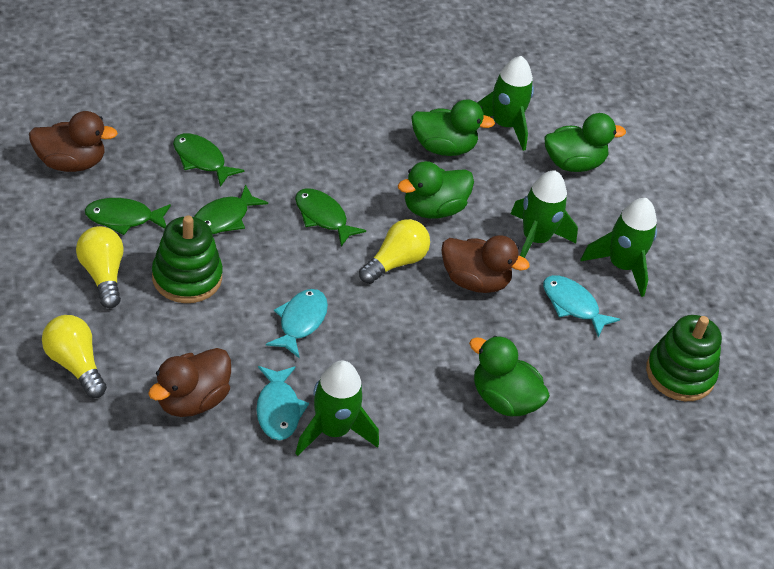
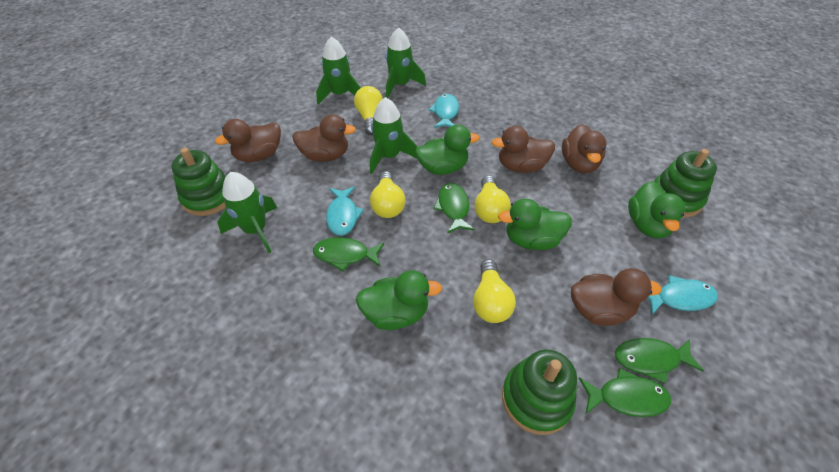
brown duck: [29,111,118,172] [148,348,231,417] [441,235,530,293] = 3 -> [215,119,281,162] [292,114,356,162] [492,126,555,173] [562,124,606,173] [571,268,662,326] = 5
green stacking toy: [152,216,223,303] [646,315,722,401] = 2 -> [171,148,226,216] [502,350,577,435] [654,149,717,217] = 3
yellow light bulb: [42,315,107,398] [76,226,124,308] [359,219,430,284] = 3 -> [354,86,383,135] [370,171,405,218] [473,259,516,323] [474,175,511,223] = 4

